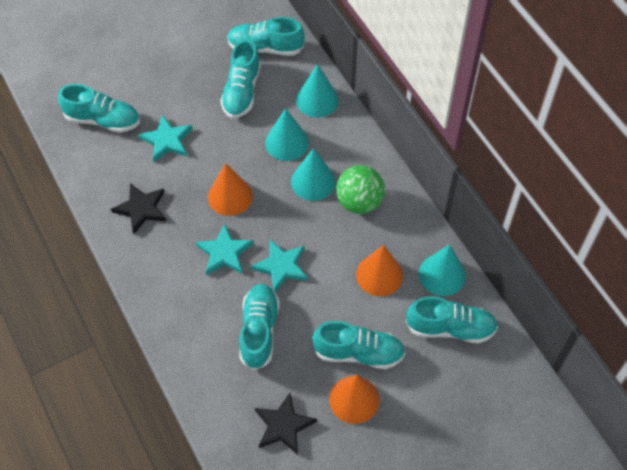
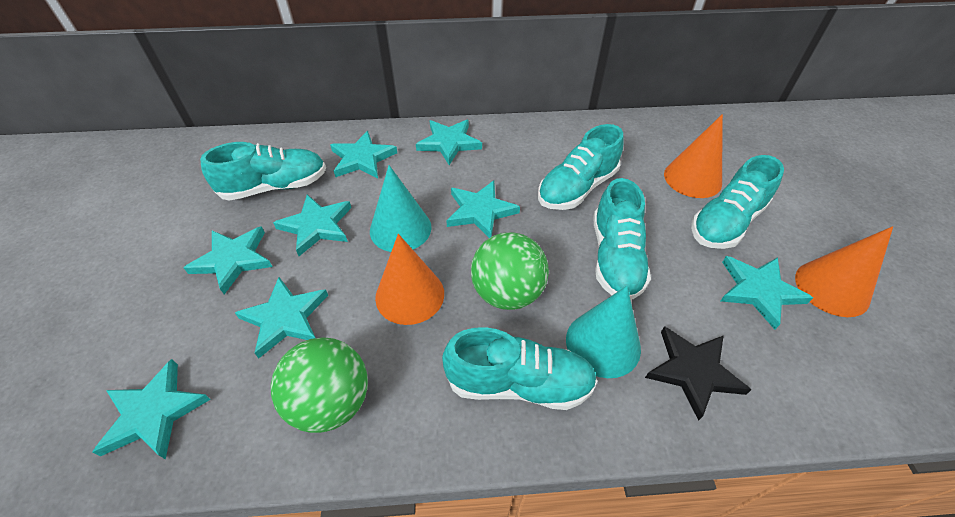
black star: [111,183,166,234] [255,393,317,455] = 2 -> [645,326,752,421] = 1
green ball: [336,165,385,214] = 1 -> [271,337,368,433] [471,232,549,310] = 2
turquoise cone: [265,108,309,161] [291,148,336,201] [296,64,339,118] [419,245,466,296] = 4 -> [370,165,432,252] [566,286,641,378] = 2
turquoise shoe: [58,84,140,133] [220,39,261,118] [227,17,305,56] [239,284,280,370] [312,321,405,370] [406,296,498,343] = 6 -> [200,142,326,201] [442,327,598,410] [538,124,624,210] [593,178,651,300] [691,155,784,249] = 5
turquoise star: [138,115,193,162] [195,223,254,275] [251,240,308,292] = 3 -> [92,359,211,460] [184,226,272,294] [235,277,328,359] [273,195,351,256] [330,131,397,178] [416,120,482,165] [446,181,520,238] [721,256,813,329] = 8

